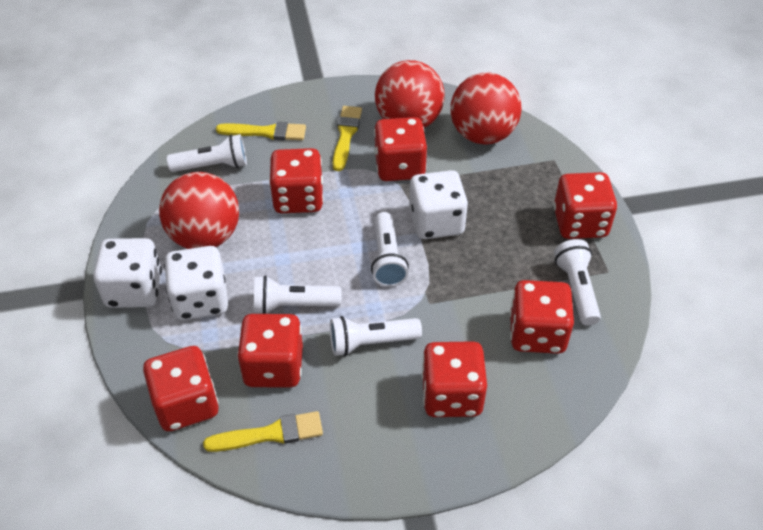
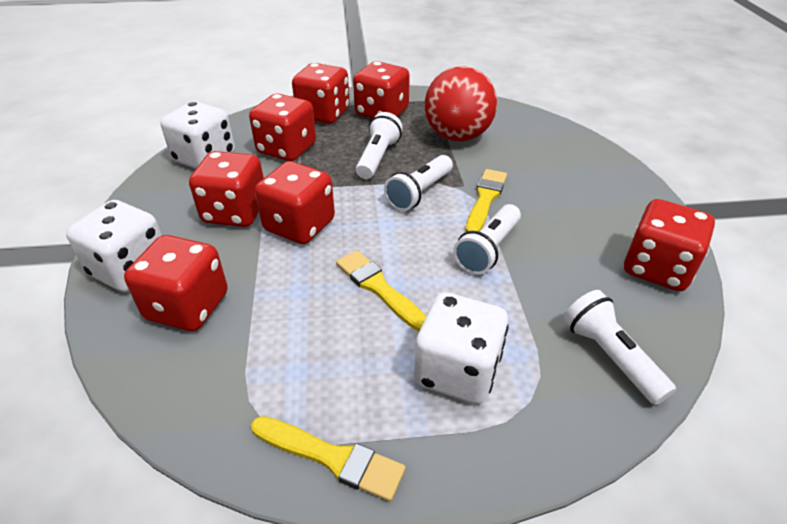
red ball: [159,172,239,249] [375,60,445,128] [450,73,522,144] = 3 -> [425,66,497,141] = 1
white flashlight: [167,134,247,172] [254,275,342,314] [330,316,422,356] [371,212,409,287] [554,239,601,326] = 5 -> [356,112,403,179] [384,155,453,211] [453,204,521,275] [564,290,676,405] = 4

